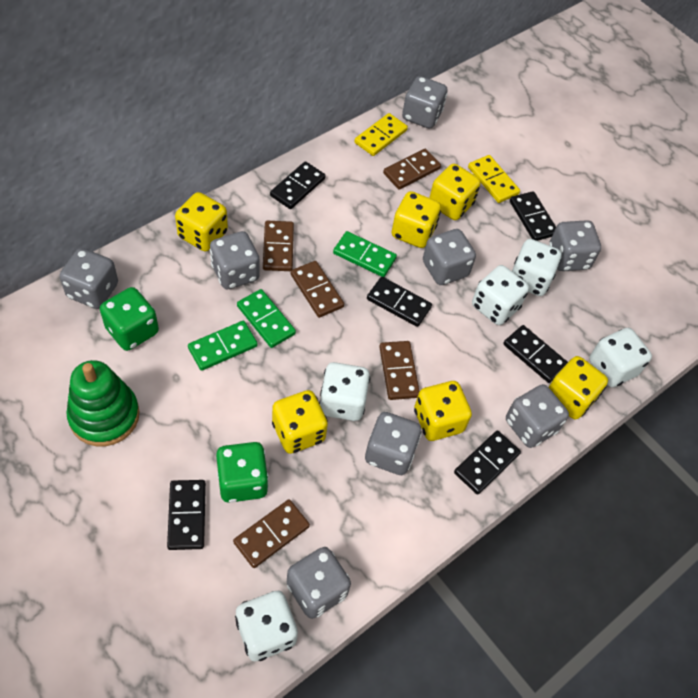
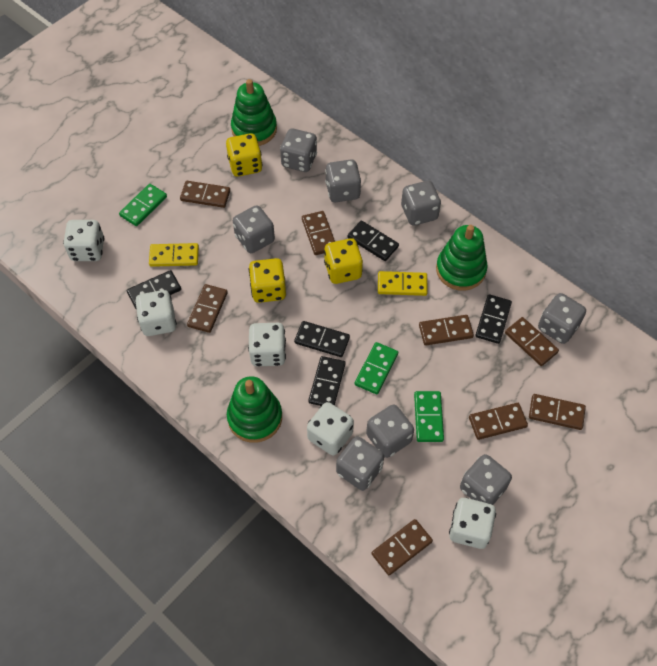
black domino: [167,480,206,550] [270,161,326,209] [367,277,432,327] [454,430,521,495] [503,325,568,383] [510,191,556,241] = 6 -> [127,270,181,310] [294,321,350,357] [308,356,345,406] [347,221,399,261] [475,294,512,344] = 5
brown domino: [233,499,310,568] [263,221,294,271] [291,261,344,318] [379,341,419,400] [383,149,441,190] = 5 -> [180,181,230,208] [187,284,228,333] [302,211,335,255] [372,519,433,575] [419,315,474,346] [469,403,528,440] [505,317,559,366] [529,394,586,430] = 8
green dice: [100,287,159,351] [216,442,269,503] = 2 -> none = 0
green stacking toy: [66,360,139,446] = 1 -> [227,376,282,443] [231,79,277,146] [436,225,488,291] = 3
yellow dice: [175,192,228,252] [272,390,328,454] [392,191,441,248] [414,381,472,441] [429,164,481,220] [549,356,608,419] = 6 -> [226,133,263,177] [249,258,286,303] [324,238,363,284] = 3

